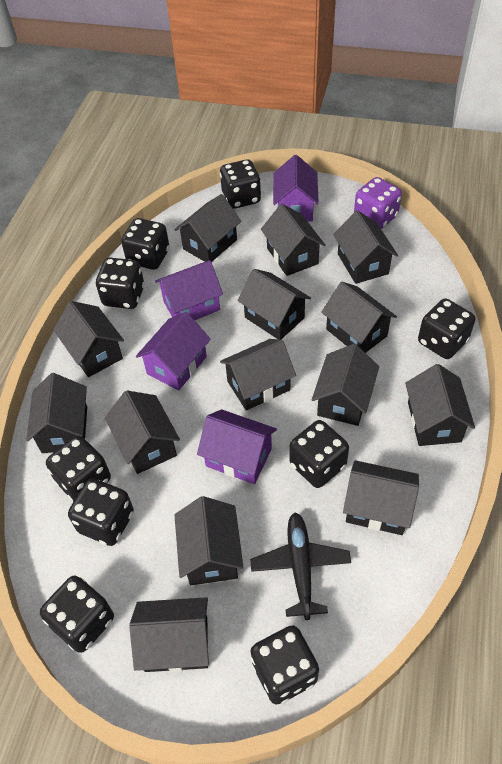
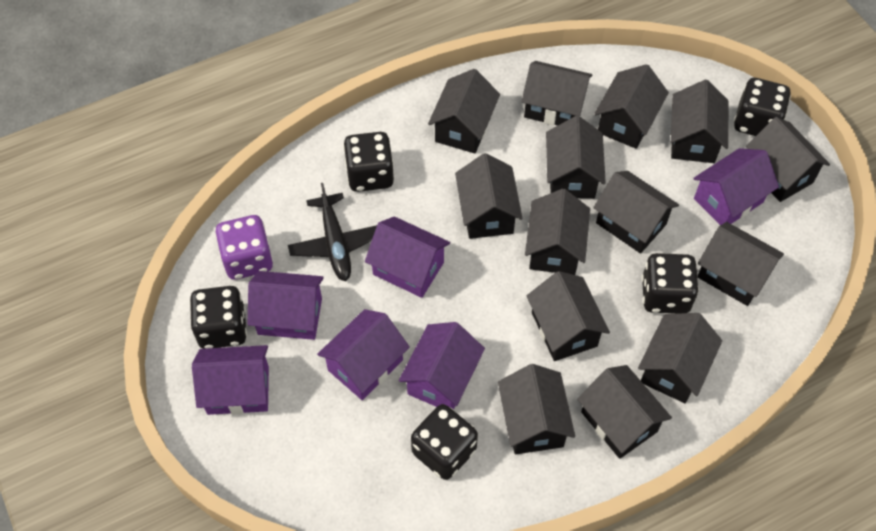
black dice: [40,576,114,653] [46,436,111,501] [68,478,134,546] [96,258,145,309] [121,218,169,270] [220,159,261,209] [251,625,319,705] [289,420,349,488] [418,299,476,359] = 9 -> [190,286,247,349] [343,132,394,192] [411,404,478,480] [642,253,699,314] [734,78,791,136] = 5
purple house: [136,312,211,390] [155,260,223,320] [197,409,277,484] [273,155,319,221] = 4 -> [192,345,269,415] [248,271,324,340] [317,309,410,400] [365,216,450,298] [399,322,485,410] [693,148,779,225] = 6

